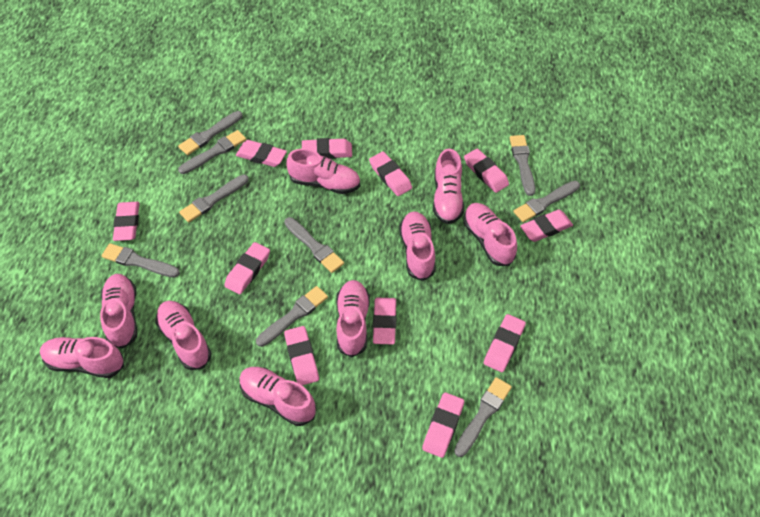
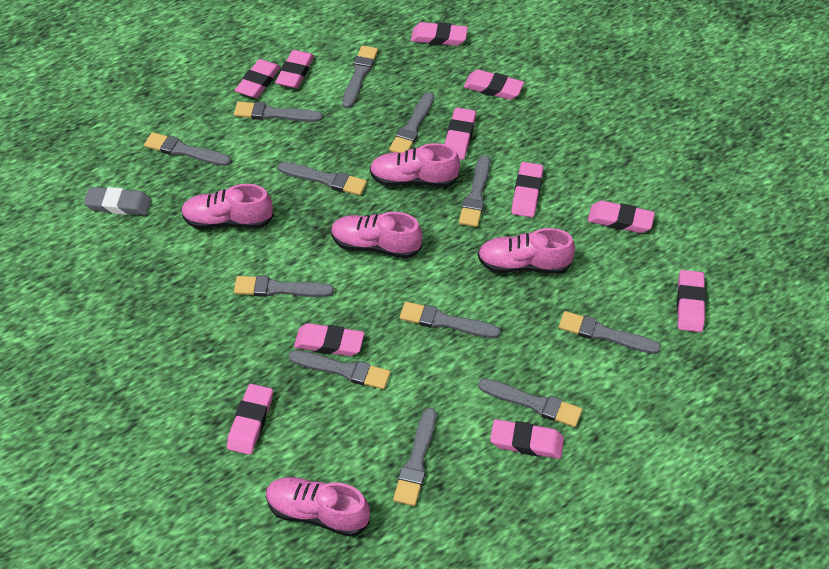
grey brush: [101,243,180,278] [178,111,242,155] [178,130,246,174] [179,174,249,223] [256,286,328,347] [284,217,344,273] [454,377,512,457] [510,135,535,196] [513,181,580,222] = 9 -> [144,132,231,166] [234,101,323,122] [234,275,334,297] [278,162,367,196] [289,350,391,390] [342,46,378,108] [389,92,434,153] [393,408,436,506] [400,302,501,338] [459,155,490,227] [478,379,582,427] [559,311,661,354] = 12
grey eraser: none = 0 -> [84,187,152,215] = 1
pink shoe: [40,337,124,378] [100,274,137,348] [155,301,211,370] [239,367,316,426] [286,149,360,194] [336,280,370,357] [399,211,436,281] [433,149,464,224] [463,203,517,266] = 9 -> [181,184,274,229] [266,477,370,537] [331,212,422,259] [370,143,460,187] [478,228,575,274] = 5

